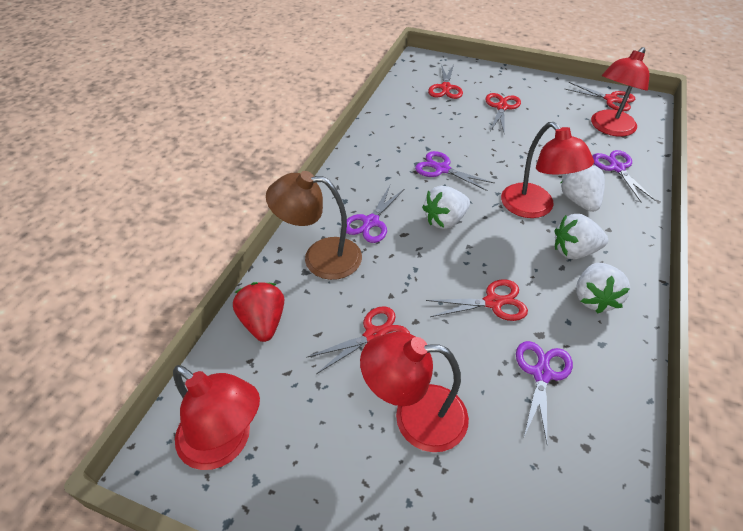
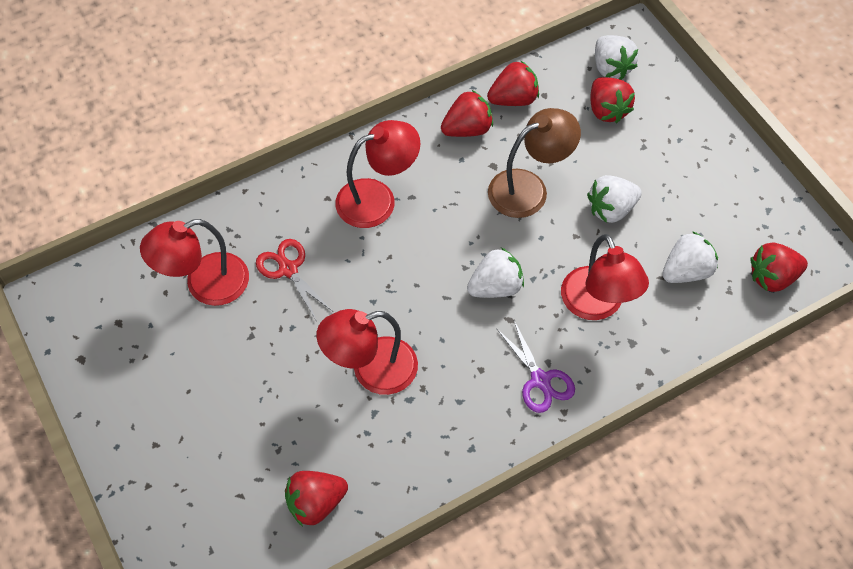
purple scissors: [346,186,404,243] [415,151,494,191] [516,341,573,443] [592,150,655,202] = 4 -> [496,321,575,413] = 1
red scissors: [306,306,410,374] [426,279,528,321] [428,64,463,99] [485,93,521,132] [565,82,635,111] = 5 -> [256,239,332,320] = 1
red strawberry: [233,282,284,342] = 1 -> [285,471,348,527] [441,90,493,137] [487,60,539,106] [590,77,635,123] [750,242,808,292] = 5

